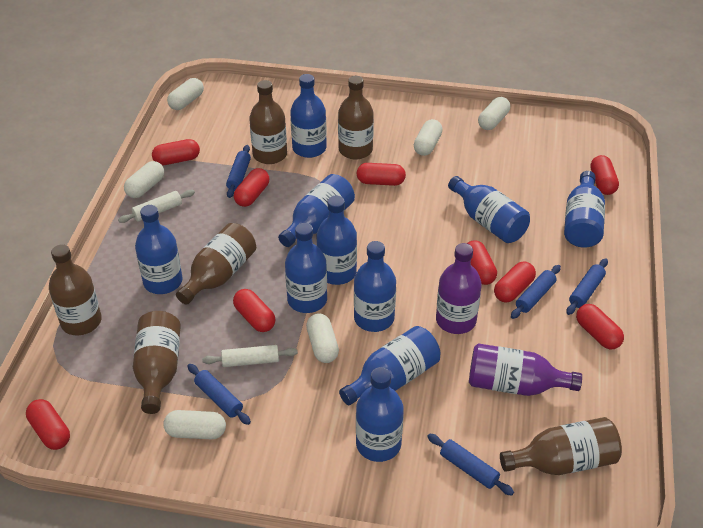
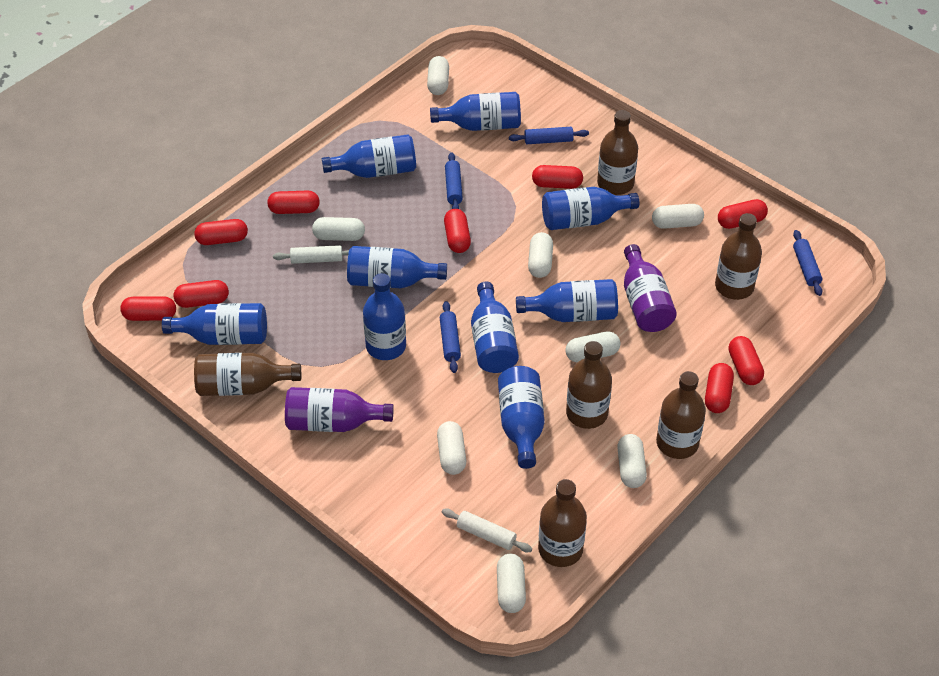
blue bottle: [135,205,183,294] [278,174,355,247] [285,223,327,313] [290,74,327,158] [316,196,357,285] [339,326,440,405] [354,241,396,332] [356,367,404,462] [448,176,530,243] [564,171,605,248] = 10 -> [162,303,267,345] [322,134,416,178] [347,246,447,288] [363,273,406,360] [430,92,521,131] [471,282,519,373] [498,366,545,469] [516,279,618,322] [542,187,639,230] = 9
blue rolling pin: [187,364,251,425] [226,145,251,198] [427,434,514,496] [511,265,561,319] [567,258,608,315] = 5 -> [440,301,461,373] [445,152,463,209] [509,127,589,144] [793,230,822,296] = 4
white capsule: [124,161,164,198] [163,410,226,439] [167,78,204,110] [306,313,339,363] [414,119,443,156] [478,97,510,130] = 6 -> [312,217,365,241] [427,56,449,95] [437,421,466,475] [497,554,526,613] [528,232,553,278] [565,331,620,362] [617,434,647,488] [652,204,704,229] = 8

